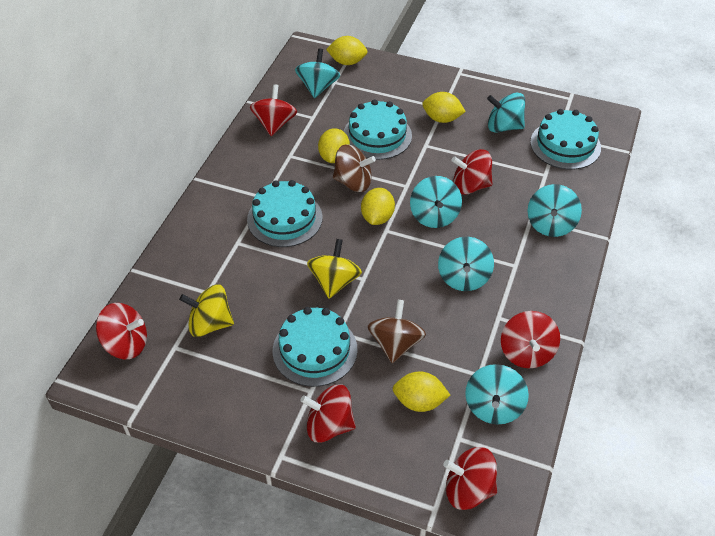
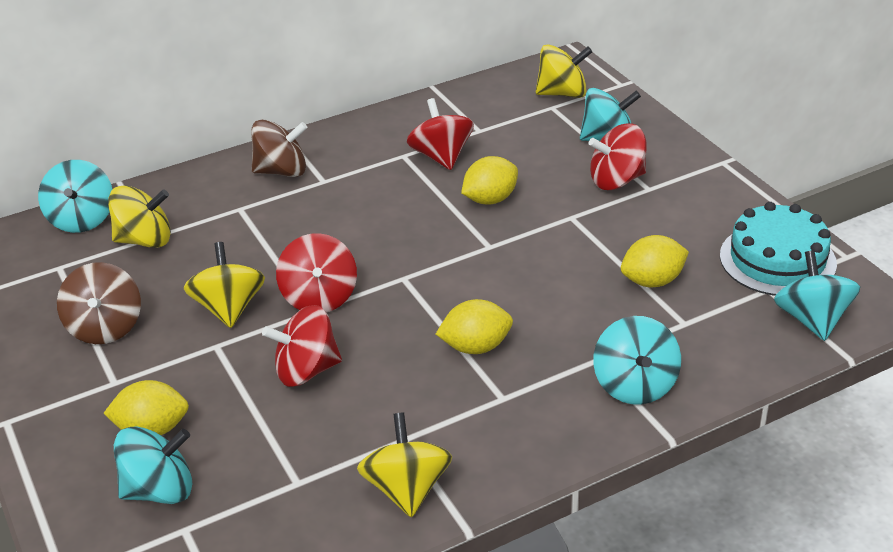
red spinning top: [96,303,147,359] [250,84,297,136] [300,384,356,443] [443,447,497,510] [451,149,493,195] [501,311,560,368] = 6 -> [262,305,342,387] [276,233,357,312] [407,98,474,170] [589,123,647,190] = 4
turquoise cake: [247,180,322,247] [273,307,357,387] [343,99,412,160] [530,109,601,170] = 4 -> [720,202,837,296] = 1
turquoise spinning top: [295,48,340,98] [410,176,462,228] [438,237,494,291] [465,364,529,425] [487,92,525,133] [528,184,582,237] = 6 -> [38,160,113,233] [114,426,193,504] [580,88,641,141] [593,316,681,405] [774,251,860,341] = 5
yellow lemon: [318,128,350,163] [326,36,367,65] [361,188,395,225] [393,371,450,412] [422,92,466,123] = 5 -> [104,380,189,435] [436,299,513,354] [461,156,518,205] [621,235,689,287] = 4
yellow spinning top: [179,284,234,337] [307,239,362,299] = 2 -> [108,186,171,248] [184,242,265,328] [357,412,452,517] [536,44,592,98] = 4

